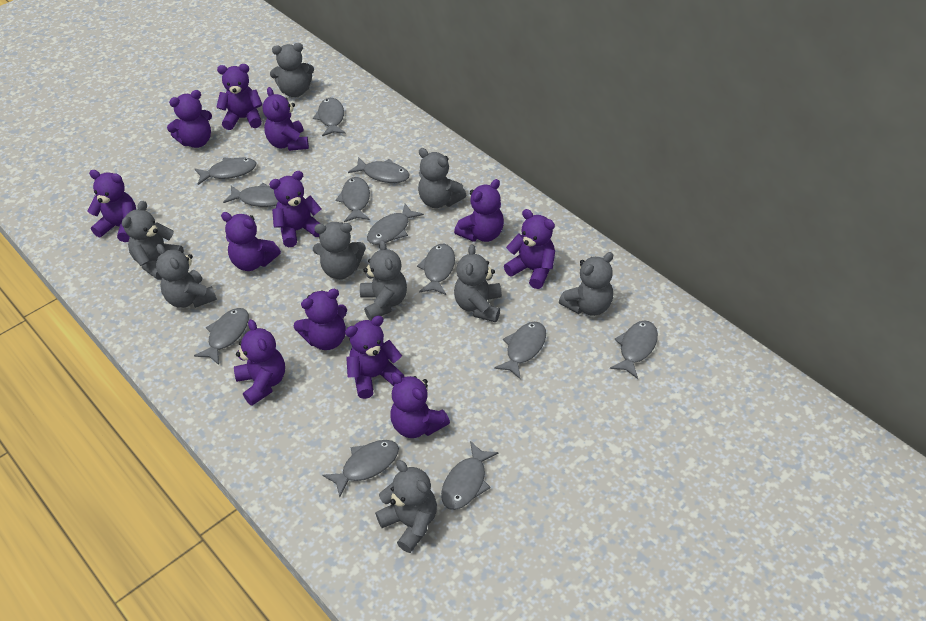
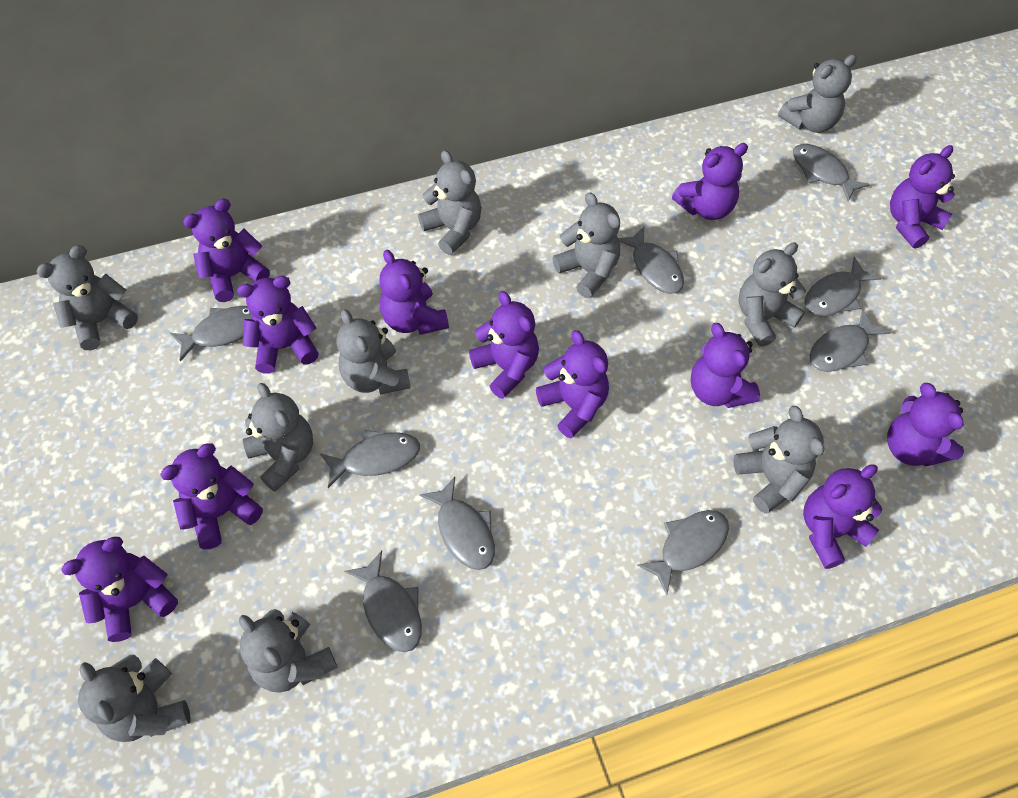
grey fish: [194,308,249,365] [195,157,256,185] [223,183,278,207] [313,98,346,136] [322,440,399,497] [335,177,370,222] [348,157,410,183] [367,204,424,245] [417,243,455,295] [441,441,499,510] [494,322,546,380] [610,320,658,379] = 12 -> [170,306,252,362] [320,430,420,488] [344,551,422,652] [419,477,495,570] [618,227,684,294] [637,510,729,595] [793,144,870,201] [805,257,881,316] [810,309,891,372] = 9
grey teddy bear: [122,201,184,280] [156,244,217,308] [270,43,314,97] [313,222,366,279] [360,240,407,320] [375,460,437,553] [418,148,466,208] [454,244,502,322] [559,252,614,316] = 9 -> [37,245,138,350] [78,655,191,742] [239,609,338,693] [243,383,313,492] [337,309,411,395] [418,150,481,255] [553,192,620,298] [733,406,824,514] [738,242,806,347] [778,54,857,133] = 10

